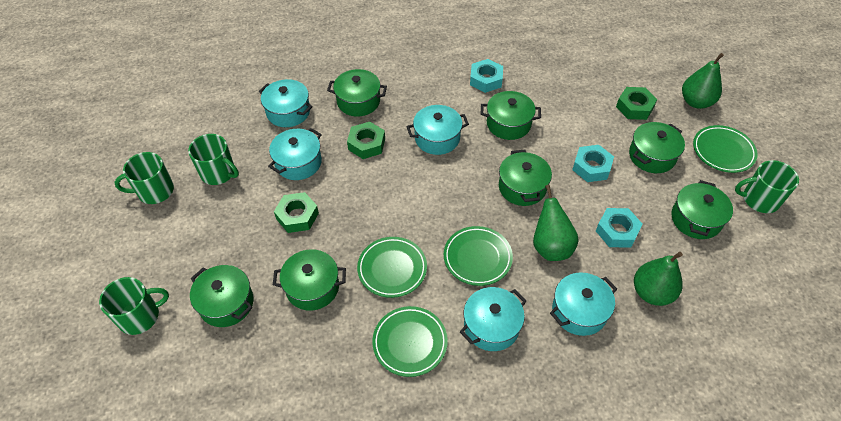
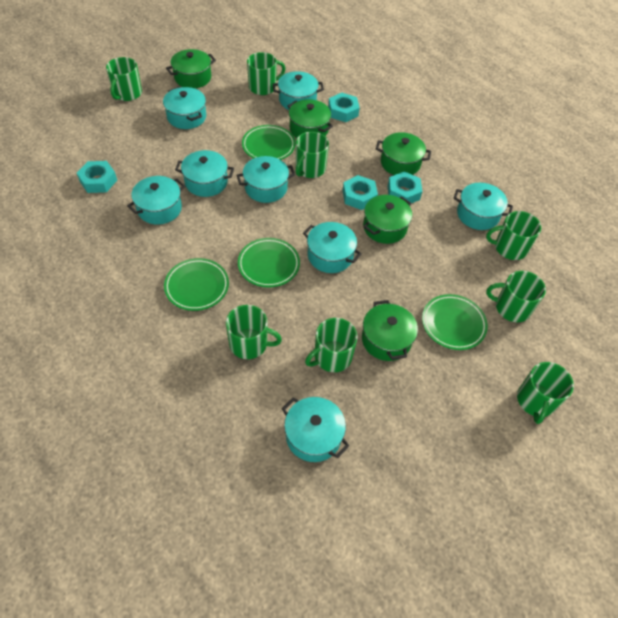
green mug: [99,277,169,335] [115,152,174,204] [188,134,239,185] [735,160,799,213] = 4 -> [106,57,142,101] [226,305,282,359] [247,52,285,95] [296,132,329,178] [305,318,358,372] [486,211,541,260] [486,271,546,322] [517,362,574,424] = 8
green nut: [274,192,319,233] [347,122,385,159] [616,87,657,120] = 3 -> none = 0
green pear: [533,185,579,261] [634,252,683,306] [682,53,724,109] = 3 -> none = 0
green pot: [190,265,254,327] [273,249,346,311] [327,69,387,116] [481,91,541,140] [499,150,552,206] [629,122,685,173] [671,180,733,239] = 7 -> [166,49,216,88] [288,99,333,138] [362,300,418,361] [363,195,412,244] [376,132,431,175] = 5
turquoise nut: [470,59,503,93] [572,145,614,182] [596,208,643,248] = 3 -> [77,161,117,193] [328,93,360,122] [343,175,378,210] [388,171,422,205] = 4
turquoise pot: [259,79,313,127] [268,128,322,180] [406,105,469,155] [460,287,526,351] [550,272,617,336] = 5 -> [127,176,185,224] [163,87,206,129] [175,150,234,197] [236,156,295,203] [273,71,324,110] [282,397,349,462] [303,222,362,273] [453,183,513,230] = 8

